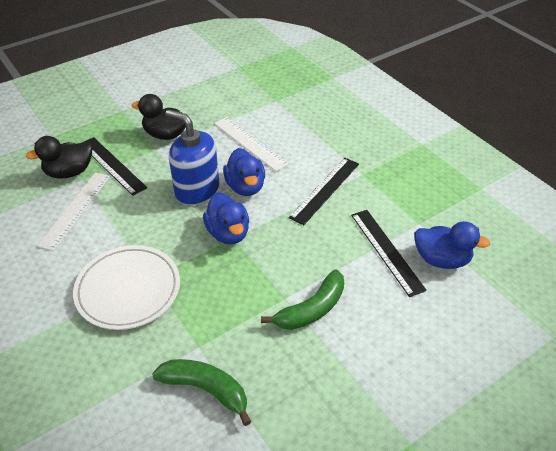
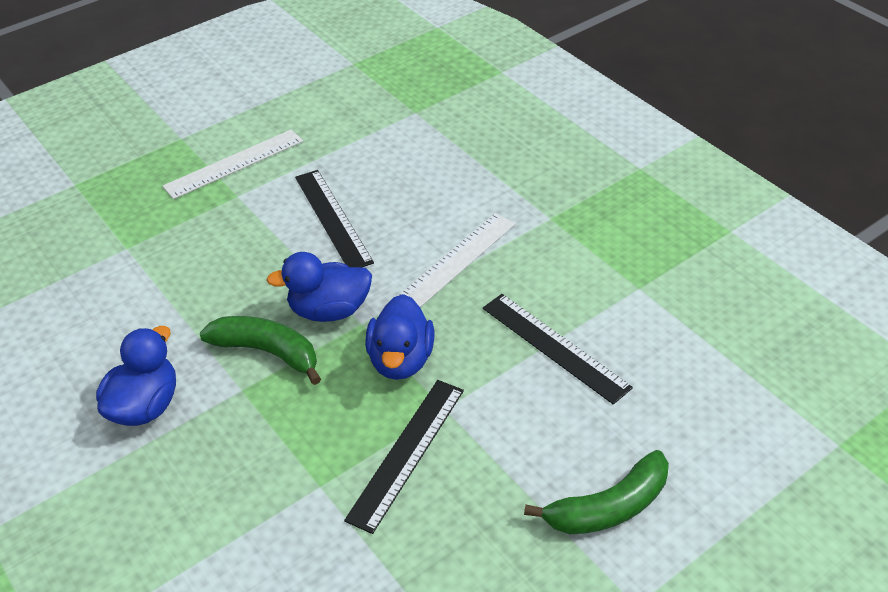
black duck: [26,136,92,179] [132,94,186,140] = 2 -> none = 0
blue soap dispenser: [166,110,219,205] = 1 -> none = 0
white plate: [73,245,180,330] = 1 -> none = 0

